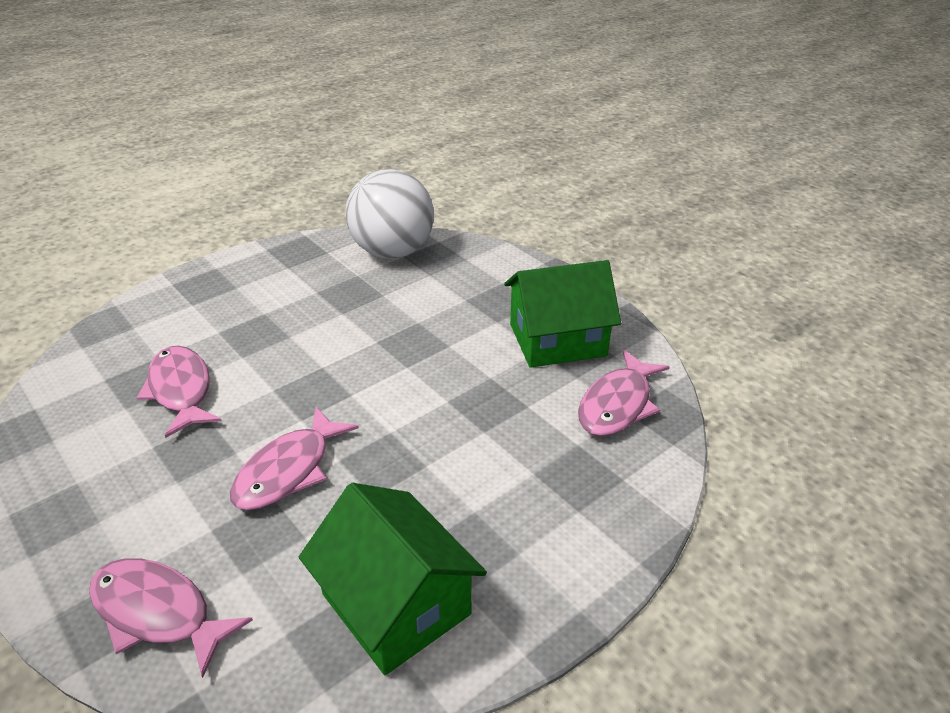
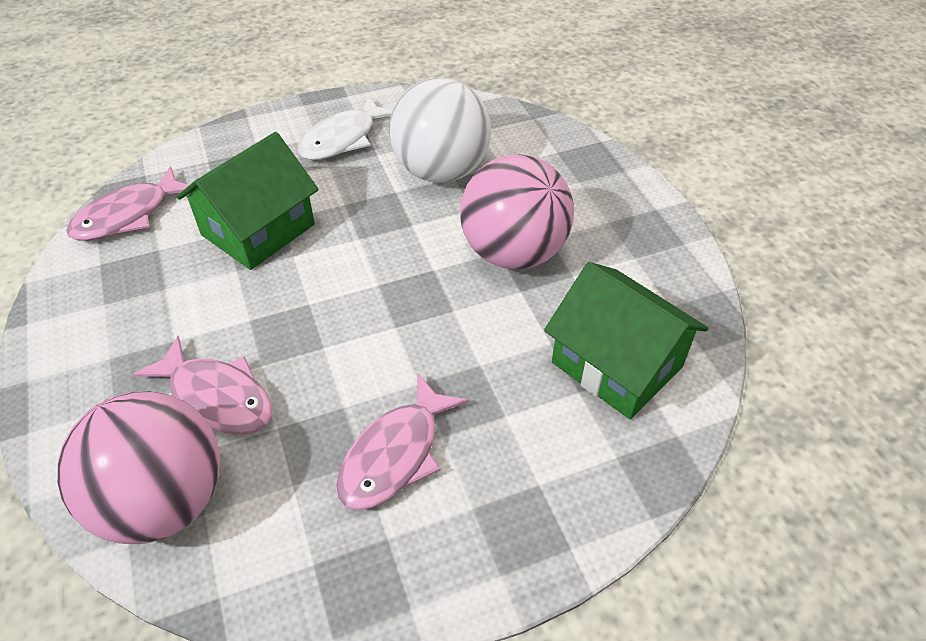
pink ball: none = 0 -> [57,391,220,544] [460,154,574,269] = 2
pink fish: [89,558,253,678] [137,346,222,438] [230,407,359,510] [578,350,670,436] = 4 -> [66,166,189,241] [133,336,272,435] [336,374,468,510] = 3
white fish: none = 0 -> [298,96,393,160] = 1

